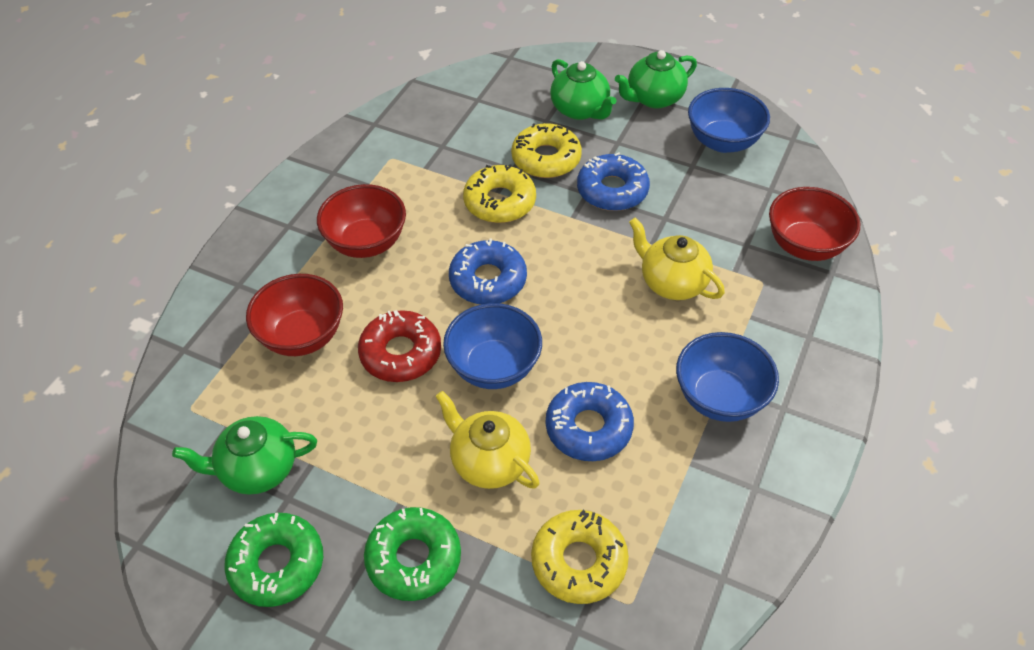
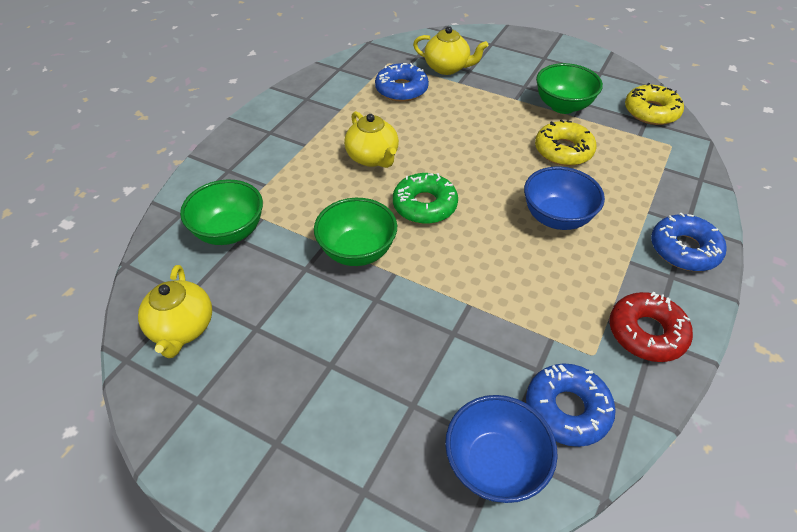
blue bowl: [443,303,542,389] [676,332,779,422] [688,88,770,153] = 3 -> [445,395,558,503] [524,166,605,230] = 2
green bowl: none = 0 -> [180,179,263,245] [314,198,397,266] [536,63,603,114] = 3
green donut: [224,513,323,607] [364,507,461,601] = 2 -> [393,173,458,224] = 1
green teapot: [172,416,317,495] [550,59,617,120] [615,50,697,109] = 3 -> none = 0
red bowl: [246,274,343,356] [317,184,406,258] [769,187,860,261] = 3 -> none = 0
yellow donut: [463,164,536,223] [511,123,582,178] [531,510,629,604] = 3 -> [535,119,597,166] [625,83,684,125] = 2
yellow teapot: [436,391,540,489] [629,217,725,300] = 2 -> [138,265,212,358] [344,111,399,168] [413,26,488,75] = 3

